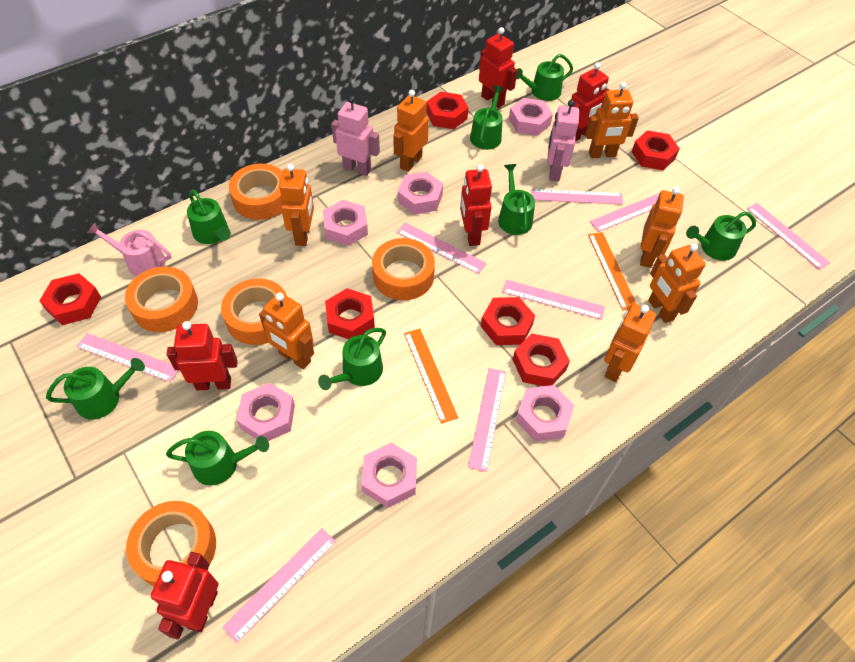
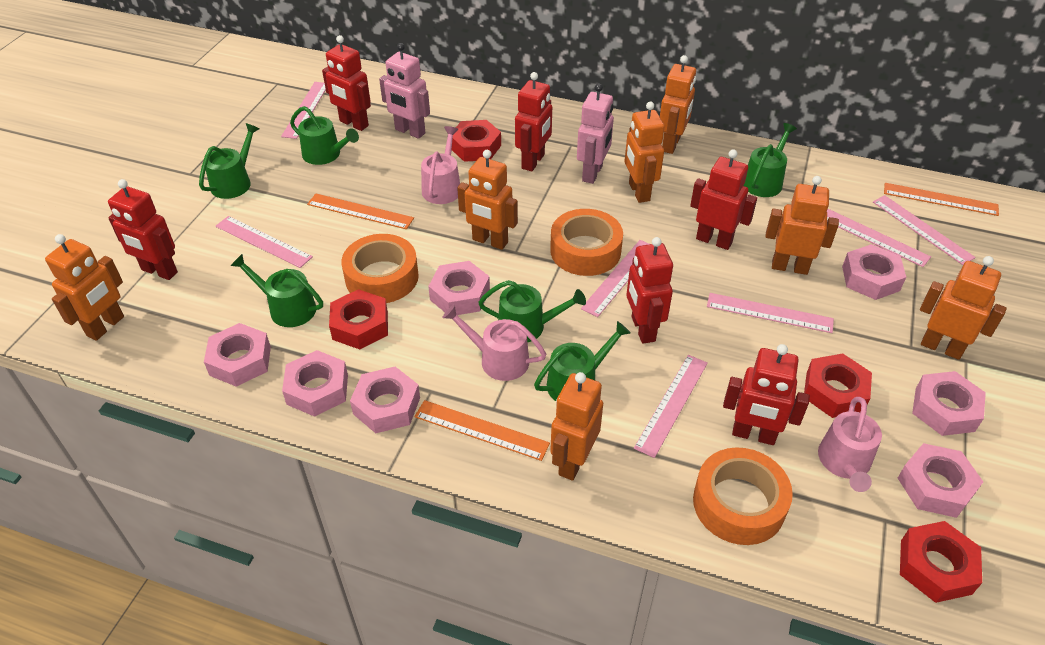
green watering can: [46,358,145,420] [166,431,269,486] [187,189,231,244] [318,328,386,390] [470,86,504,150] [498,164,535,235] [516,54,573,101] [686,212,756,261] = 8 -> [199,123,259,199] [230,254,323,327] [290,106,359,165] [478,280,586,343] [534,321,631,401] [743,123,797,197] = 6
orange ruler: [404,329,458,424] [588,232,636,310] = 2 -> [307,194,414,229] [414,400,550,461] [884,183,999,216] = 3
orange tape: [125,267,198,332] [126,501,216,586] [221,279,287,345] [229,164,283,220] [372,238,435,300] = 5 -> [342,234,419,303] [550,209,623,276] [693,447,793,545] = 3
pink nut: [237,383,295,441] [323,200,368,246] [361,443,417,508] [398,172,443,215] [509,98,553,136] [515,385,575,441] = 6 -> [204,323,271,387] [282,350,348,417] [350,367,420,433] [428,261,490,315] [842,244,906,300] [898,443,983,518] [912,371,986,436] = 7
pink ruler: [76,333,179,382] [222,528,336,643] [397,223,487,274] [468,368,506,472] [502,280,605,320] [531,189,623,205] [590,193,660,232] [747,203,830,270] = 8 -> [215,216,313,268] [281,82,326,139] [581,240,649,317] [634,355,708,458] [707,293,834,333] [827,209,931,267] [873,195,976,265] = 7
pink watering can: [87,222,171,276] = 1 -> [421,126,460,204] [442,305,546,381] [818,397,882,492] = 3
red nut: [39,273,101,325] [325,288,375,339] [426,92,468,129] [481,297,535,345] [513,334,570,386] [631,130,680,170] = 6 -> [329,289,388,349] [452,120,501,162] [804,354,872,418] [900,521,982,603] = 4
red robot: [151,552,219,640] [167,321,238,391] [460,164,492,246] [479,27,517,108] [571,62,609,142] = 5 -> [108,179,178,280] [322,35,371,131] [515,72,552,172] [626,237,673,344] [690,149,757,250] [723,344,810,445] = 6

